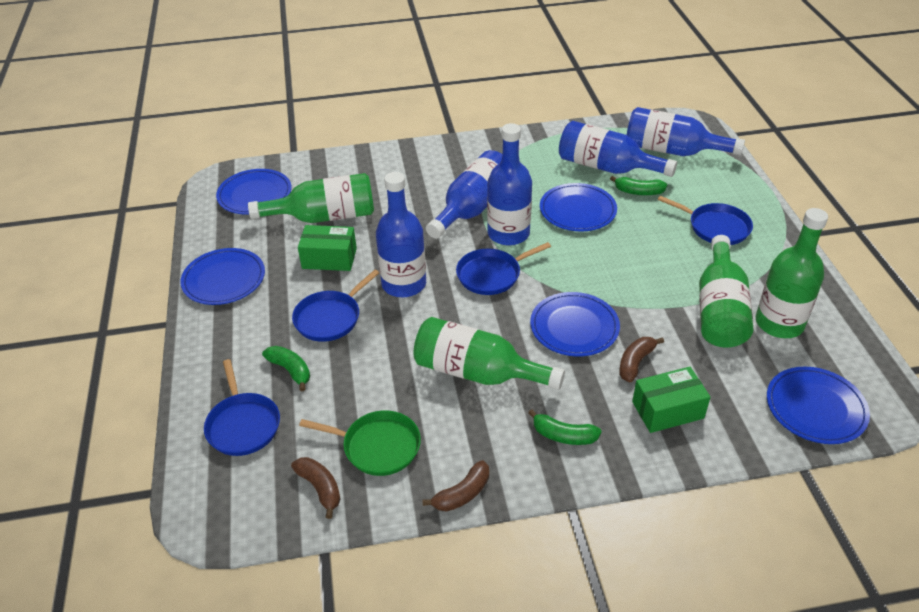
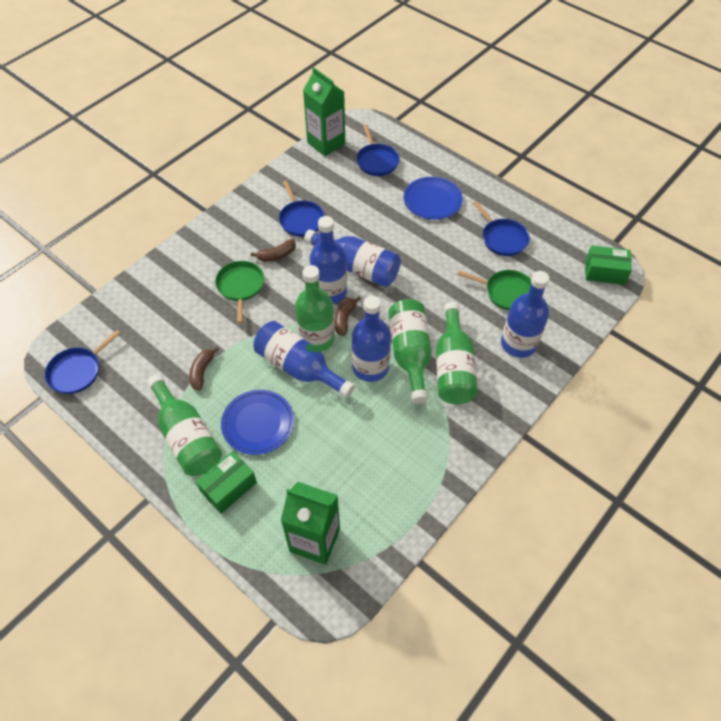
blue plate: [180,248,265,305] [216,169,292,215] [530,292,620,357] [540,183,617,232] [767,366,870,444] = 5 -> [221,390,294,455] [404,177,463,220] = 2
green banana: [262,346,310,391] [528,409,602,445] [610,176,667,195] = 3 -> none = 0
green carton: none = 0 -> [281,482,340,565] [303,67,345,156] = 2
green pan: [299,410,421,476] = 1 -> [215,261,264,323] [458,270,531,310] = 2

